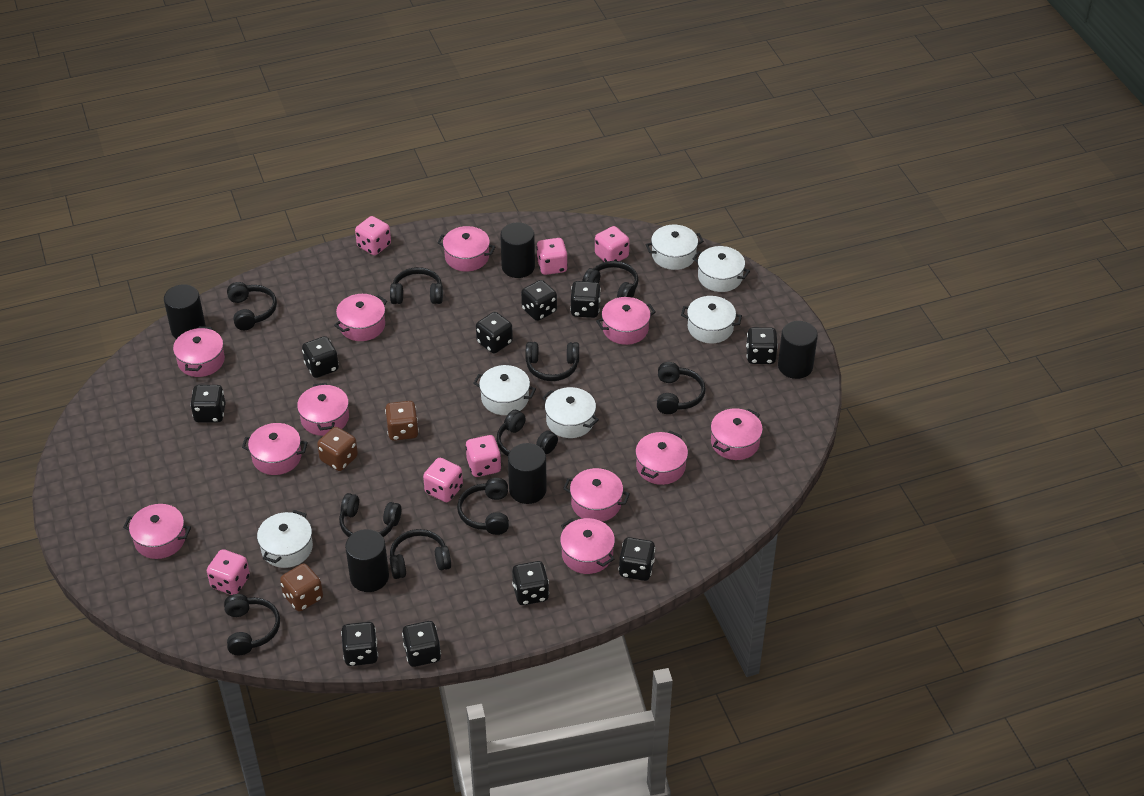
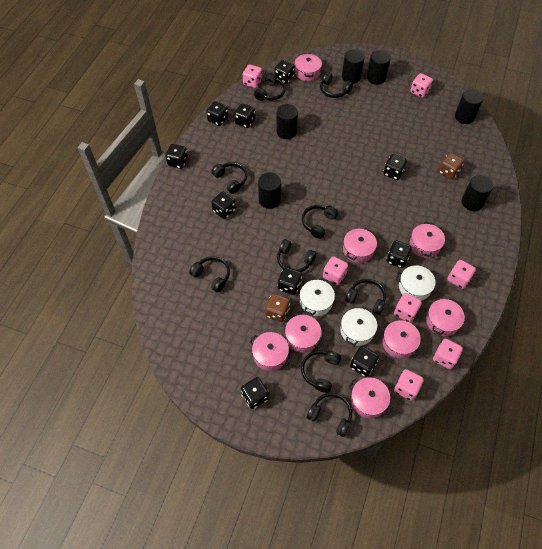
black cylinder: [164,284,206,339] [345,529,389,592] [500,222,535,278] [508,443,547,504] [778,321,818,379] = 5 -> [258,172,281,209] [276,104,298,139] [342,50,365,84] [367,50,391,85] [455,89,484,124] [462,175,494,211] = 6
black headphones: [224,594,280,655] [227,282,277,330] [339,493,401,537] [390,267,443,304] [390,529,451,579] [457,478,509,535] [496,410,558,456] [526,342,579,381] [582,261,639,298] [657,362,706,414] = 10 -> [189,256,230,293] [212,162,247,194] [254,73,286,101] [277,239,316,272] [301,351,341,393] [302,205,338,239] [307,393,352,437] [320,72,353,98] [346,279,386,315] = 9
brown dice: [280,563,323,612] [317,427,358,471] [385,401,419,441] = 3 -> [265,294,290,322] [438,153,464,179] = 2
pink dice: [207,549,250,595] [355,216,391,255] [423,458,463,502] [465,435,501,477] [536,238,568,275] [595,226,629,262] = 6 -> [243,64,262,88] [323,256,348,285] [394,293,422,323] [394,369,424,401] [410,73,433,98] [433,339,463,369] [447,260,476,289] = 7
pink pot: [123,504,191,559] [173,326,225,377] [242,423,308,475] [297,383,349,436] [334,294,387,341] [437,226,496,272] [560,518,615,574] [563,468,630,522] [596,297,656,345] [635,431,688,485] [711,408,763,460] = 11 -> [250,332,292,371] [282,315,324,353] [295,53,322,81] [343,228,377,263] [348,378,393,418] [381,320,423,359] [410,222,445,258] [426,298,465,336] = 8
white pot: [257,510,313,568] [473,365,536,415] [542,387,599,438] [645,225,704,270] [681,296,742,344] [693,246,750,292] = 6 -> [300,278,335,316] [340,306,377,346] [396,265,439,301] = 3

